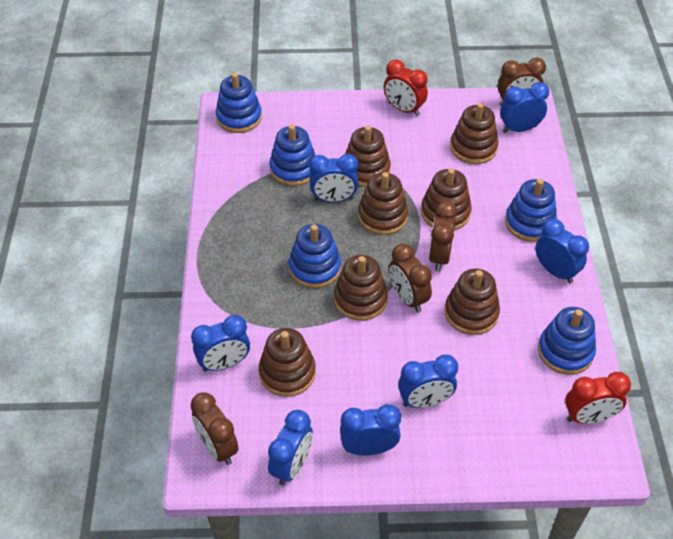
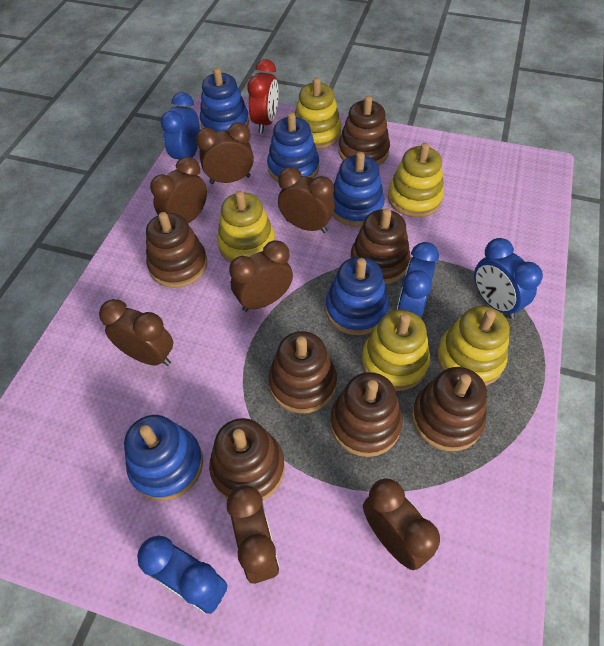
blue clock: [191,315,250,372] [268,410,313,486] [309,154,359,203] [340,404,401,456] [398,355,458,408] [500,82,549,133] [535,219,589,283] = 7 -> [137,536,228,614] [161,92,200,160] [397,242,439,318] [474,238,543,319] = 4
brown clock: [190,392,239,465] [389,244,432,313] [429,201,457,271] [498,57,546,106] = 4 -> [99,299,173,366] [150,157,207,224] [196,122,254,184] [227,485,280,584] [229,240,293,312] [278,167,335,233] [363,478,440,570] = 7
red clock: [384,60,428,116] [565,372,631,424] = 2 -> [247,59,279,133] = 1
yellow stacking toy: none = 0 -> [217,191,275,263] [294,78,341,149] [362,310,430,391] [388,143,444,218] [437,306,510,386] = 5

